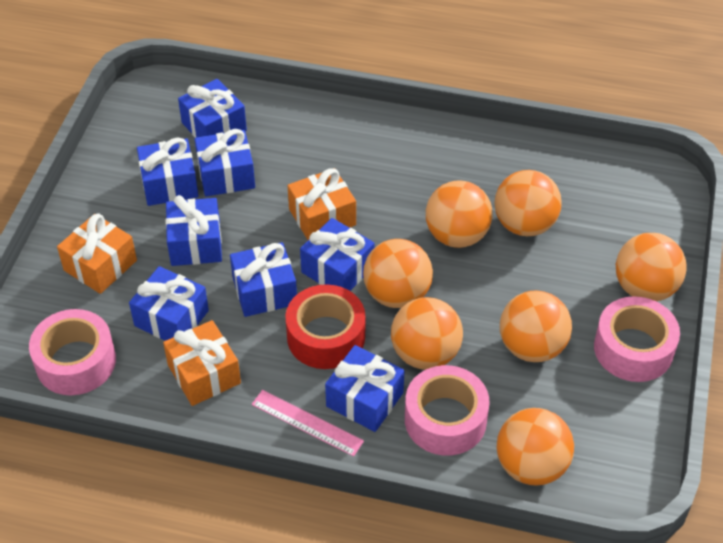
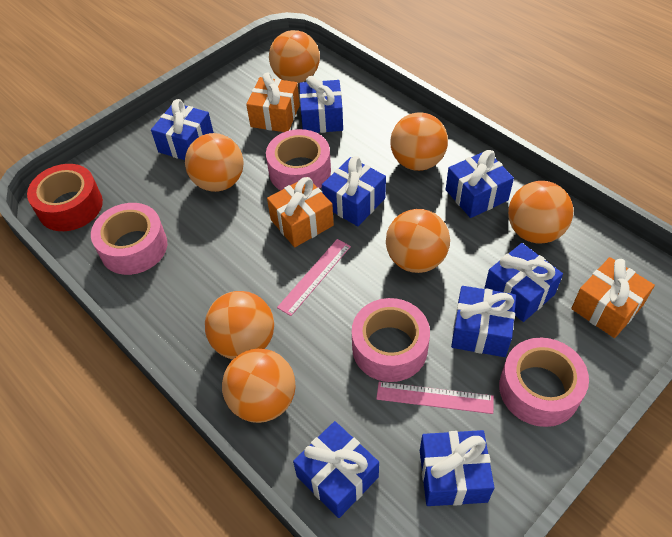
pink ruler: [252,390,364,457] = 1 -> [277,239,351,316] [376,382,494,414] = 2
pink tape: [29,309,116,395] [405,365,490,456] [594,296,680,382] = 3 -> [91,203,167,275] [266,129,331,190] [352,298,430,382] [499,338,589,427] = 4

